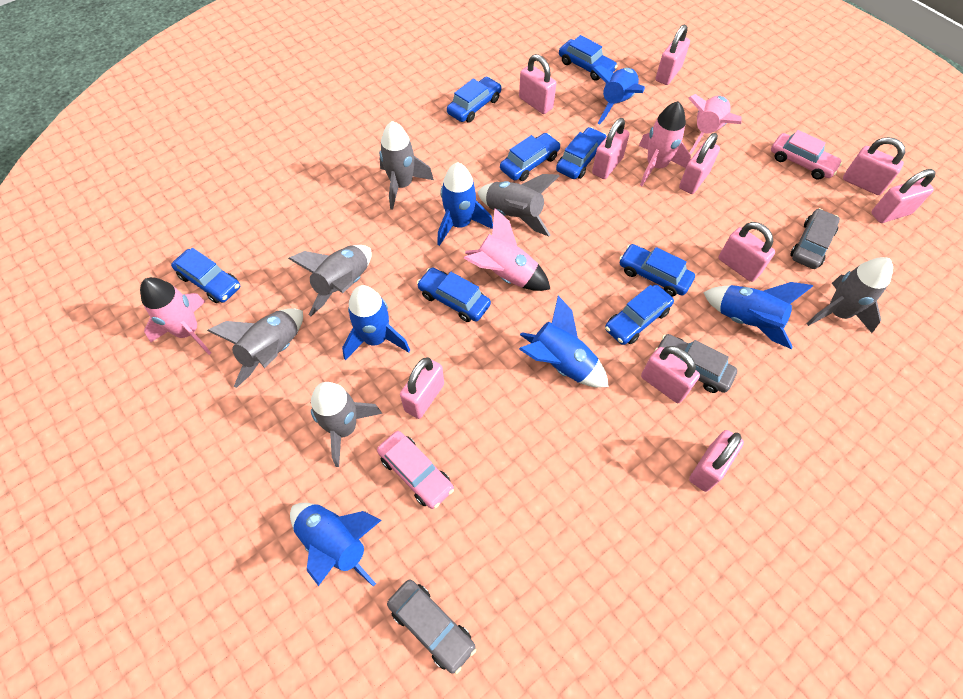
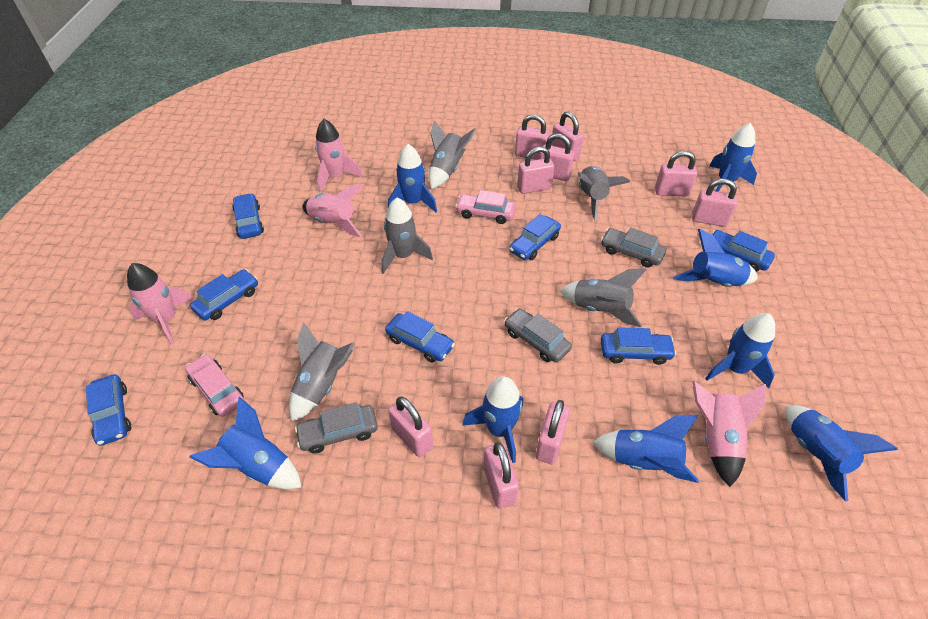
blue car: [171,248,240,303] [417,267,491,322] [447,77,502,123] [500,133,561,181] [556,127,607,179] [559,35,618,81] [605,285,674,345] [619,244,695,296] = 8 -> [86,374,131,446] [190,269,258,321] [232,193,264,239] [385,311,455,363] [509,214,561,260] [601,327,676,365] [712,230,775,272] = 7
blue rocket: [290,503,382,587] [342,285,410,360] [437,162,493,246] [519,296,609,388] [593,65,645,124] [703,282,813,349] = 6 -> [190,397,301,489] [388,144,437,212] [462,376,523,463] [592,415,699,483] [673,229,758,287] [705,313,775,388] [709,123,757,192] [786,405,898,502] = 8
grey rocket: [207,308,303,388] [288,245,372,316] [310,382,382,467] [379,121,434,210] [478,174,559,236] [807,257,893,333] = 6 -> [289,322,355,422] [381,198,433,274] [428,120,476,189] [560,268,647,327] [578,166,630,221] = 5
pink padlock: [400,357,444,419] [519,54,556,114] [592,118,630,179] [641,346,700,403] [656,24,690,85] [679,133,720,194] [689,430,744,492] [718,222,775,282] [843,137,905,195] [871,169,935,223] = 10 -> [388,397,433,457] [484,442,519,509] [515,114,550,160] [517,147,554,194] [536,400,570,465] [539,133,575,181] [551,112,583,161] [655,151,697,197] [692,179,737,227] = 9

